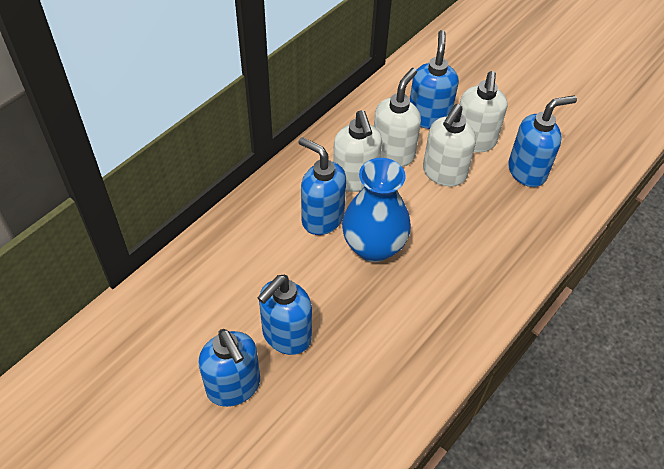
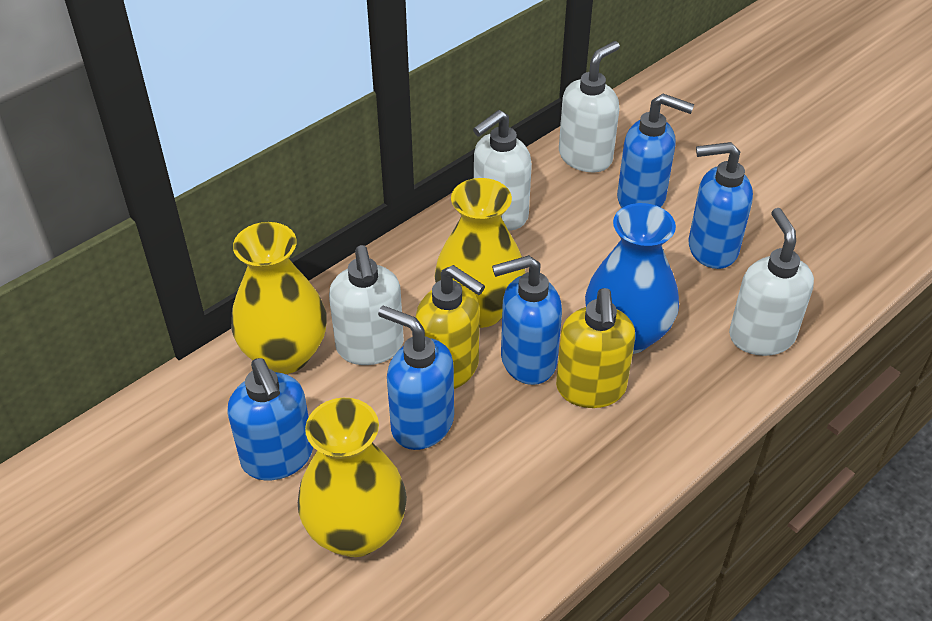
yellow soap dispenser: none = 0 -> [416,265,485,389] [556,288,635,408] = 2
yellow vase: none = 0 -> [231,222,327,374] [298,398,407,557] [435,178,526,328] = 3

